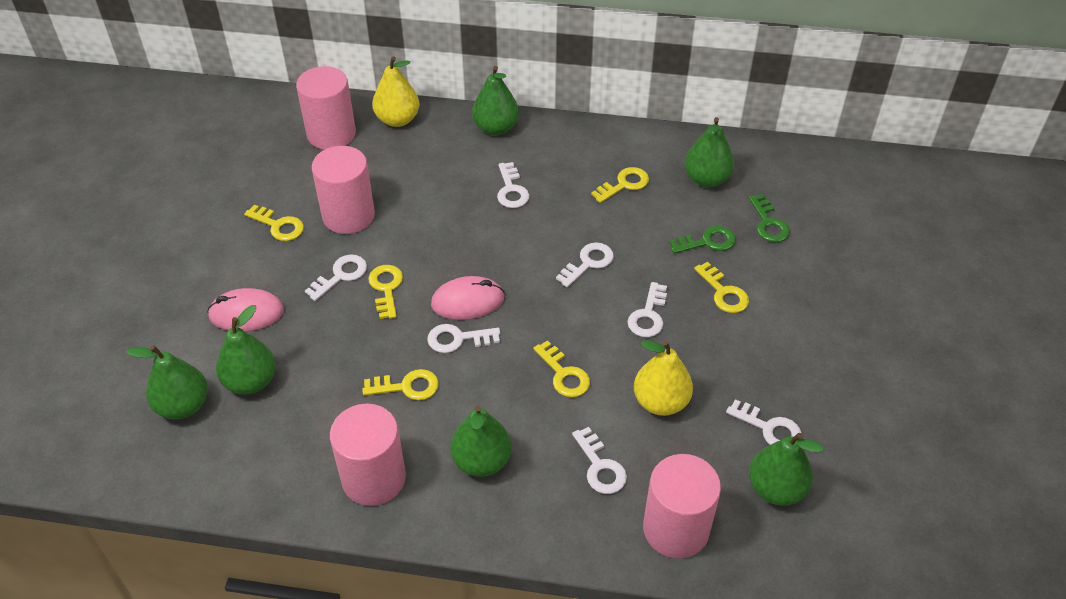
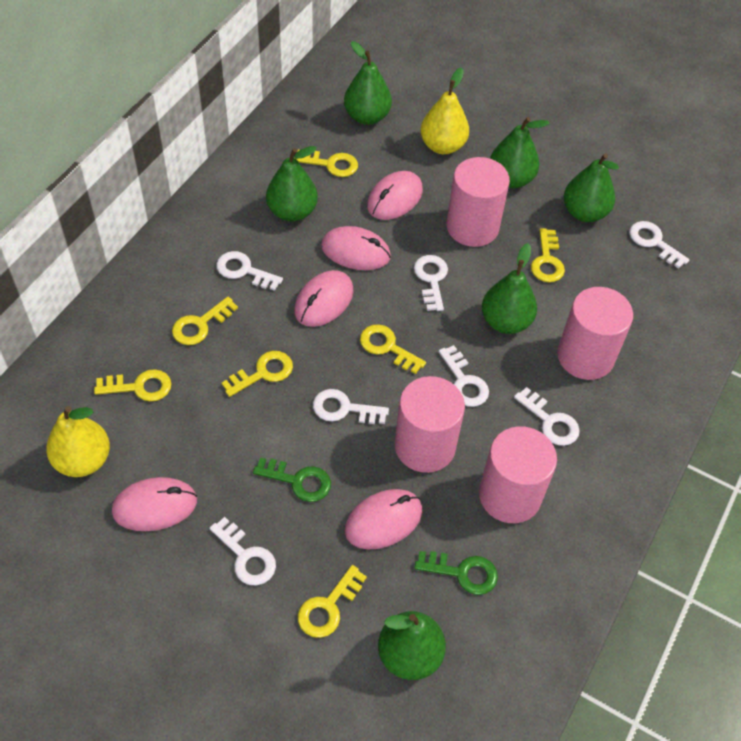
pink mouse: [207,288,284,331] [431,276,504,320] = 2 -> [112,477,197,531] [294,270,354,327] [321,226,391,270] [345,489,422,549] [367,171,423,220] = 5
yellow key: [244,205,304,241] [362,369,439,400] [368,265,403,319] [533,340,590,397] [591,167,649,203] [694,262,749,313] = 6 -> [94,369,172,402] [172,297,238,345] [222,351,293,397] [295,150,358,177] [298,565,367,638] [360,324,426,374] [531,228,565,282] = 7

